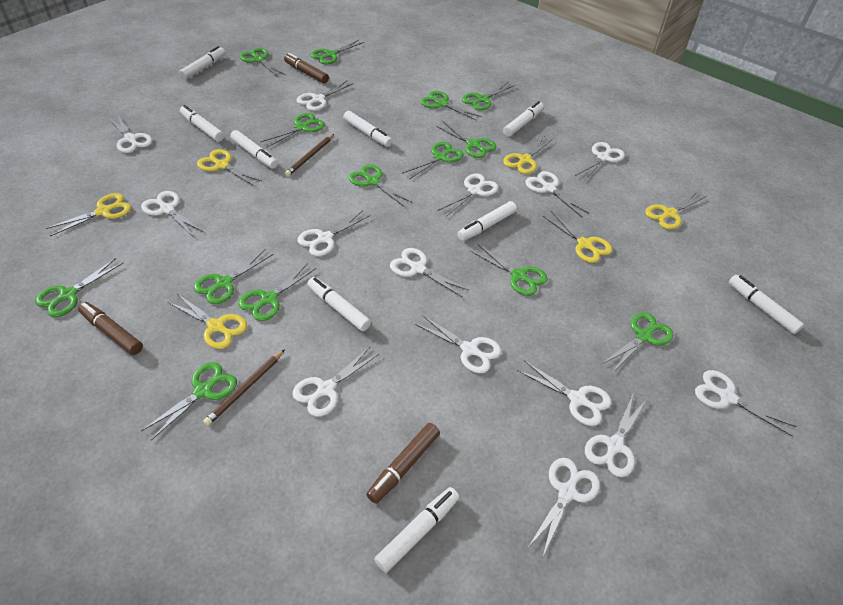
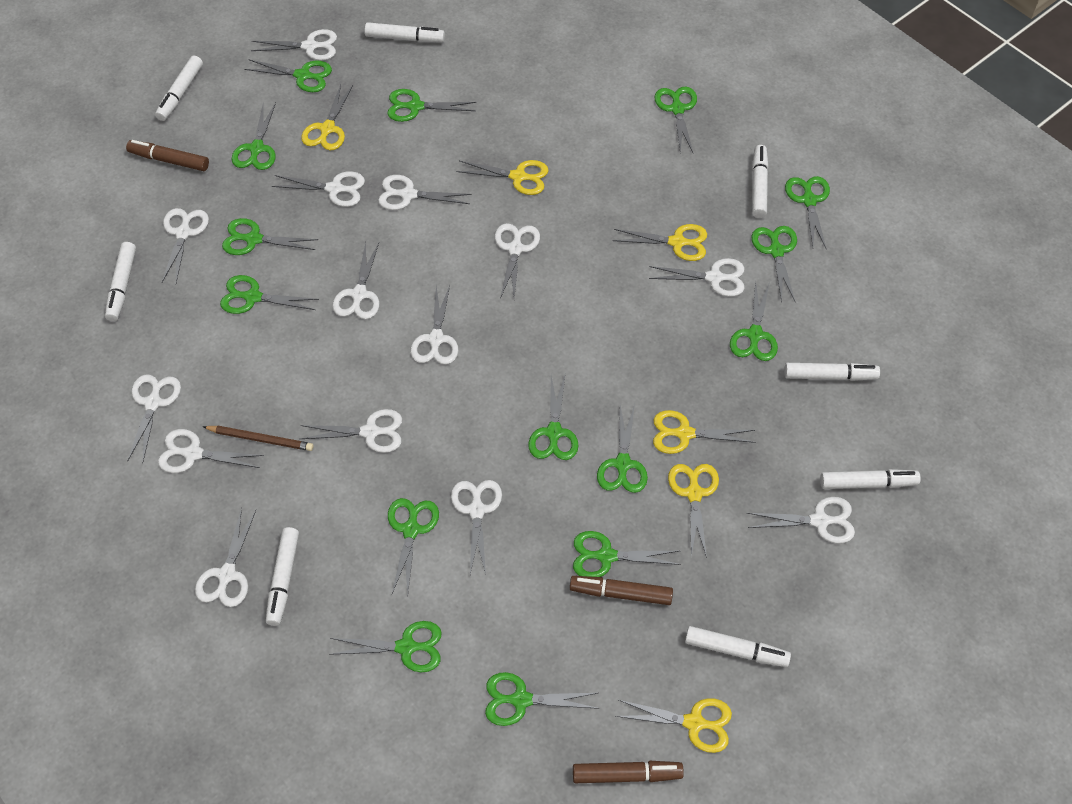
brown pencil: [203,349,285,426] [285,134,334,176] = 2 -> [203,426,314,451] = 1
green scissors: [35,258,123,317] [141,362,237,440] [194,249,273,304] [238,263,316,321] [240,48,285,76] [261,113,325,147] [311,40,364,64] [349,164,411,206] [402,142,463,179] [420,91,482,121] [436,122,496,158] [462,82,515,111] [471,244,548,296] [602,312,673,371] = 14 -> [220,275,319,314] [222,218,318,255] [232,102,276,170] [244,59,332,92] [329,621,442,672] [387,89,476,122] [388,498,439,596] [485,672,600,726] [528,375,579,460] [573,531,681,577] [597,404,648,493] [655,86,697,153] [730,281,778,361] [751,226,797,302] [785,176,830,250] = 15
white marker: [179,46,225,80] [180,105,224,142] [230,130,278,169] [307,277,371,331] [343,111,392,147] [374,487,459,573] [457,201,517,241] [503,101,544,137] [729,275,804,334] = 9 -> [105,242,136,321] [155,56,203,121] [266,527,299,626] [365,22,445,42] [685,626,791,667] [752,145,768,218] [784,363,880,381] [820,469,921,489] = 8

